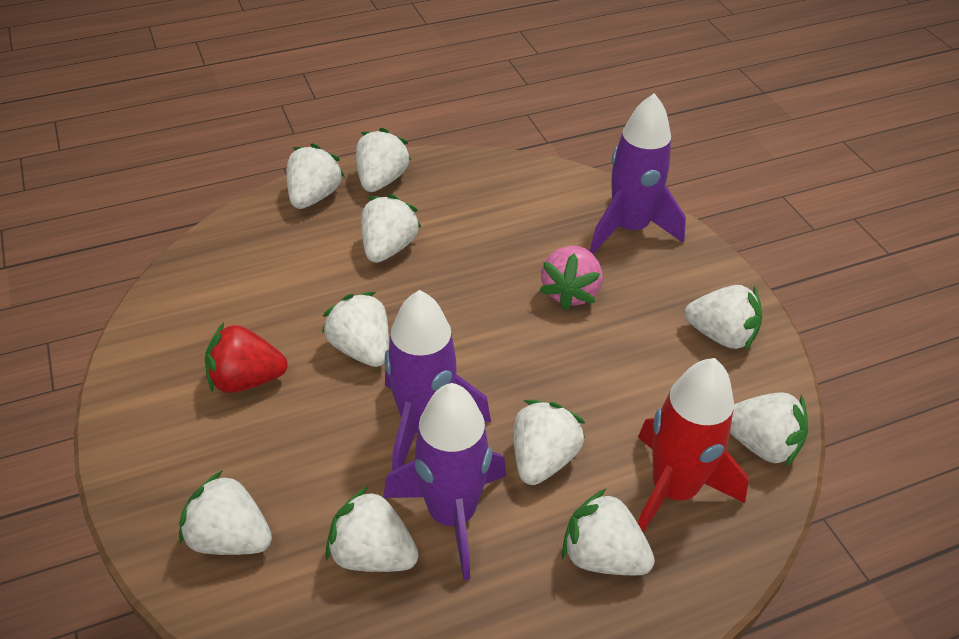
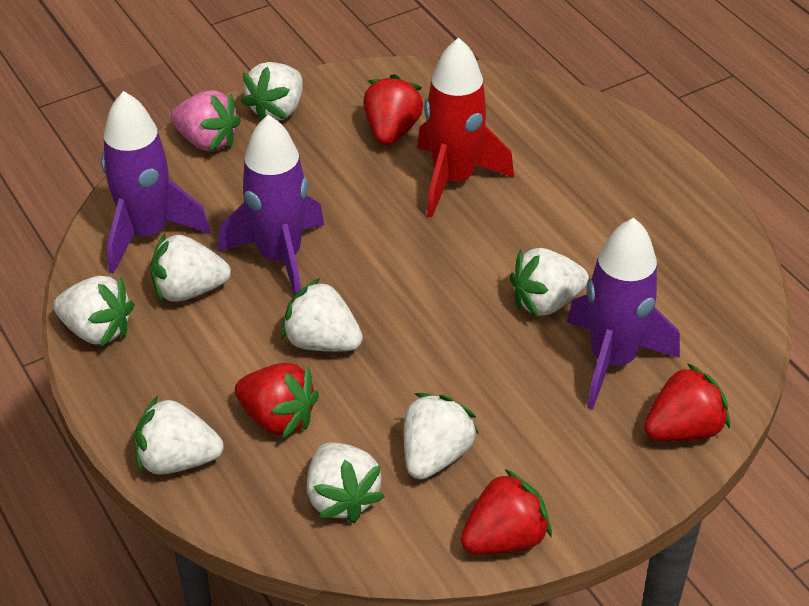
red strawberry: [205,322,288,393] = 1 -> [235,363,319,438] [363,74,423,145] [461,469,552,555] [644,363,730,442] = 4
white strawberry: [179,470,272,555] [287,143,345,209] [322,292,389,367] [326,486,419,572] [356,128,411,192] [361,194,421,263] [514,400,585,485] [562,489,655,575] [684,285,762,350] [730,392,808,467] = 10 -> [53,276,134,347] [135,396,224,475] [150,234,231,302] [241,62,303,121] [281,278,363,352] [307,442,385,523] [404,393,479,480] [509,248,589,317] = 8

